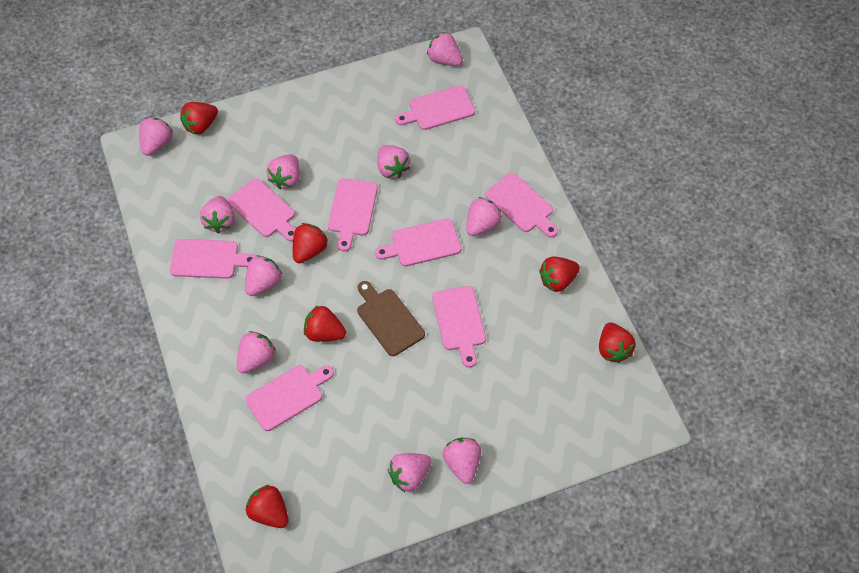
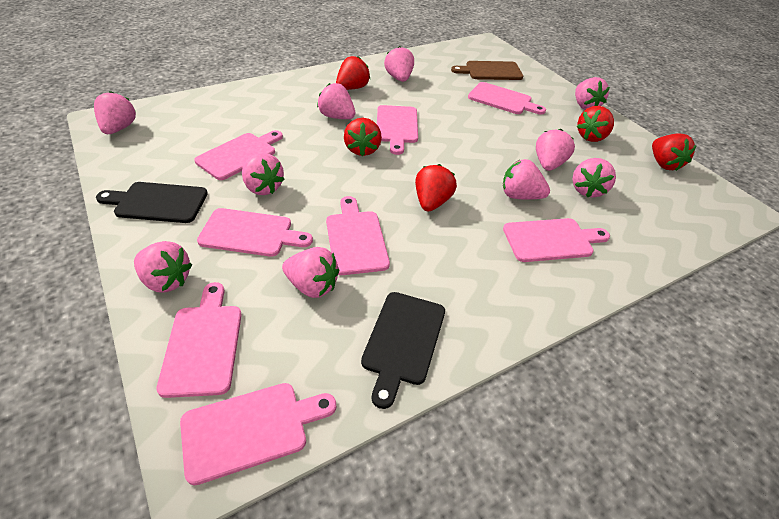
black cutting board: none = 0 -> [96,182,208,223] [361,292,445,409] = 2
red strawberry: [180,102,218,135] [246,485,289,528] [293,223,328,263] [304,305,346,342] [539,256,580,292] [599,322,636,363] = 6 -> [336,56,370,90] [344,118,382,156] [415,164,457,212] [577,106,614,142] [652,133,697,171] = 5

